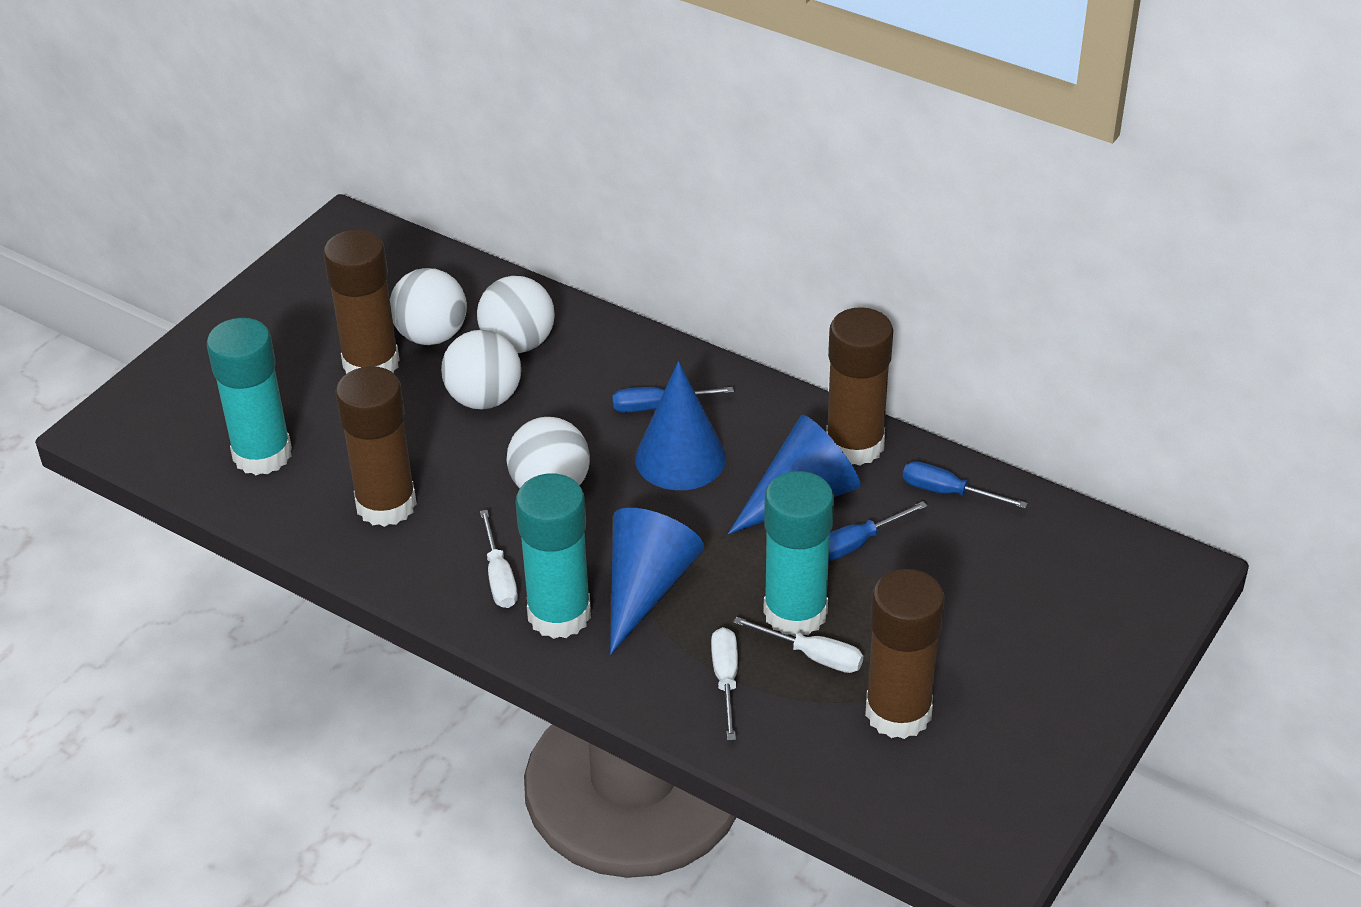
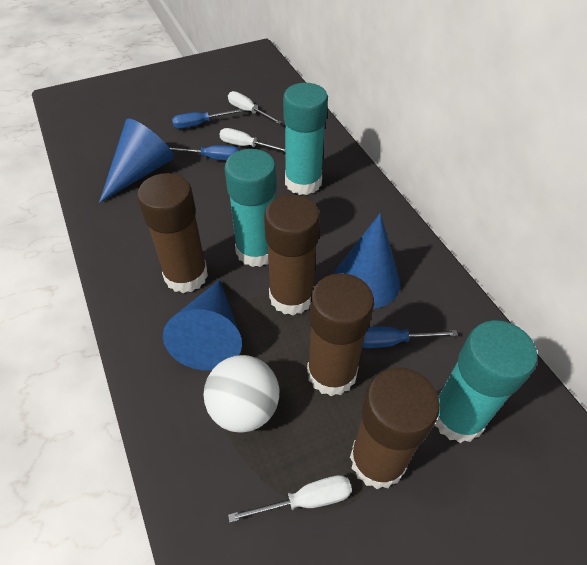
white ball: [390,268,467,345] [441,330,521,409] [477,276,555,353] [506,417,590,488] = 4 -> [204,355,279,433] = 1

